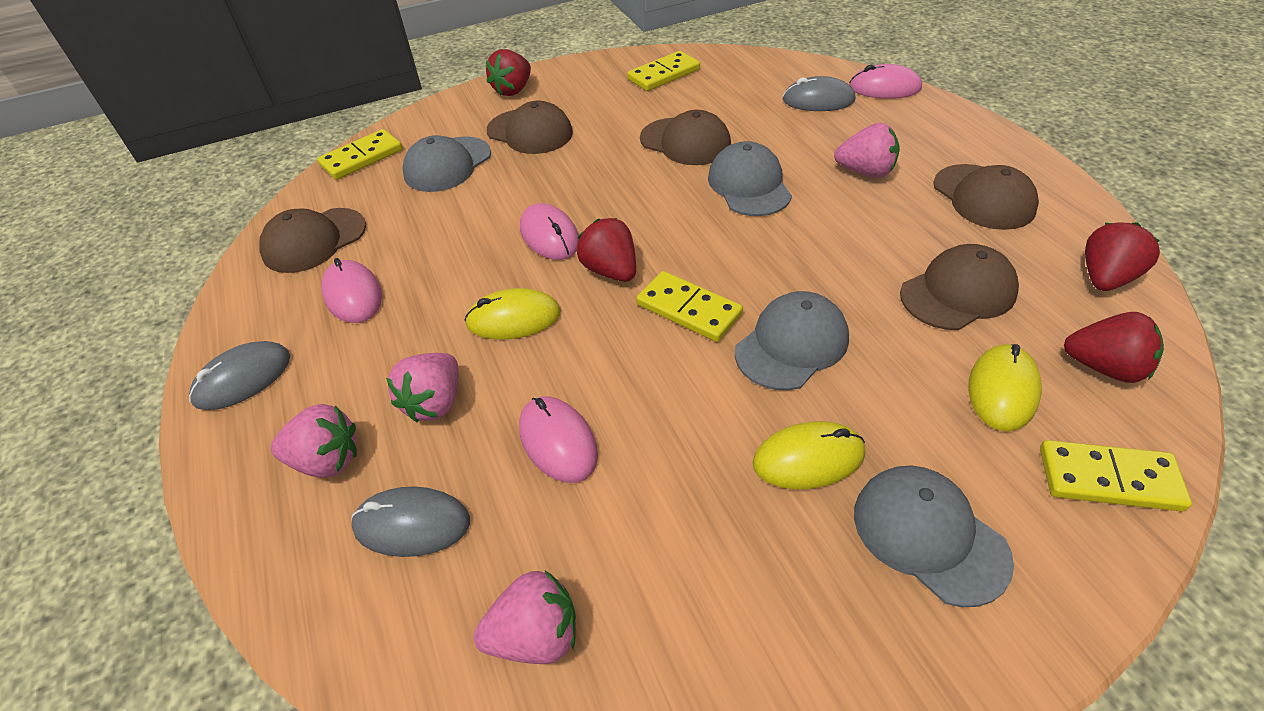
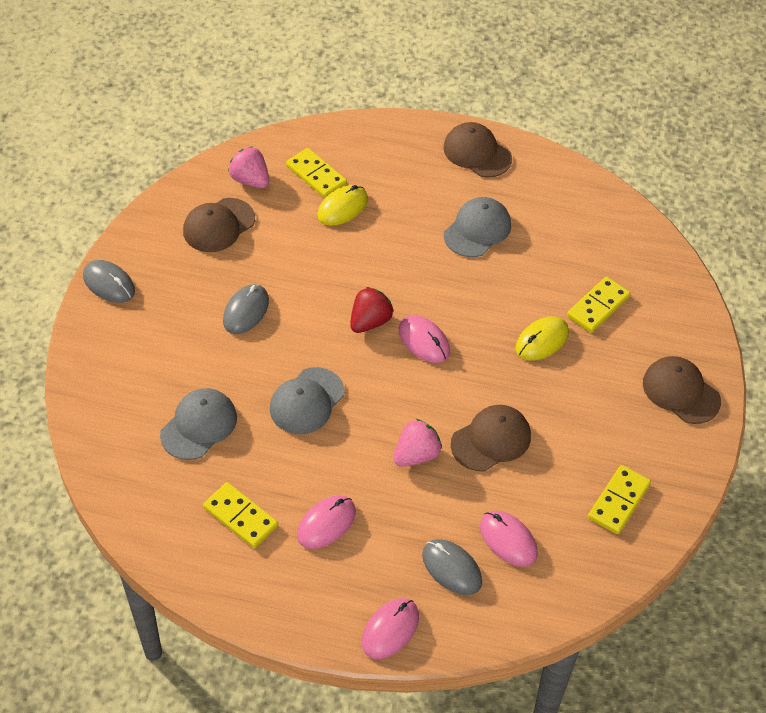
brown cap: [259,208,366,273] [487,101,573,154] [640,110,731,165] [900,244,1019,330] [933,164,1039,230] = 5 -> [183,198,255,252] [444,122,512,178] [451,405,531,472] [643,356,721,424] = 4
grey cap: [403,135,491,192] [708,141,792,216] [735,291,849,390] [854,465,1014,607] = 4 -> [160,388,237,460] [270,367,344,434] [444,197,511,257] = 3
pink strawberry: [271,404,357,478] [386,353,458,422] [474,571,576,664] [834,123,900,178] = 4 -> [228,147,269,188] [393,419,442,467] = 2
red strawberry: [486,49,531,96] [577,218,636,282] [1064,312,1164,383] [1085,222,1160,291] = 4 -> [350,287,394,333] = 1
yellow mouse: [464,288,561,340] [753,421,865,489] [968,344,1042,431] = 3 -> [317,185,368,226] [515,316,569,361] = 2

